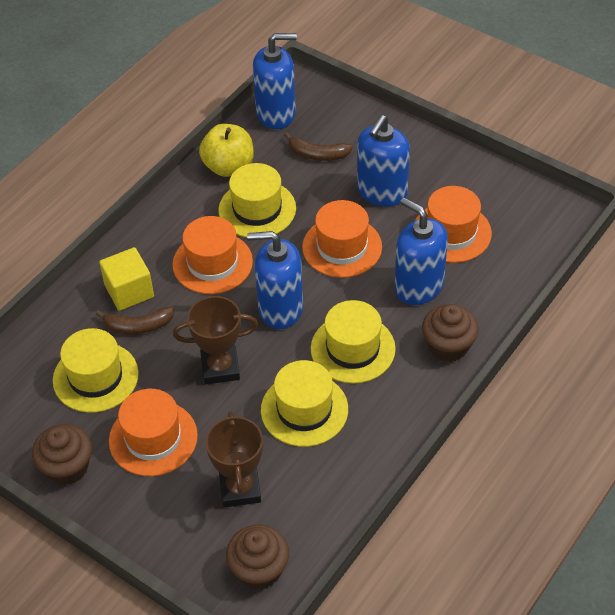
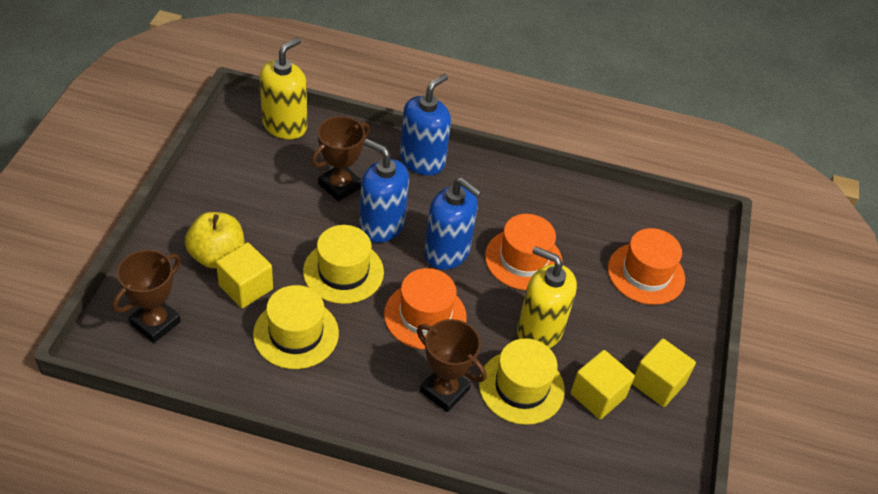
blue soap dispenser: [247,231,303,329] [253,33,297,129] [357,115,410,207] [394,198,448,305] = 4 -> [359,139,409,243] [400,74,451,176] [424,177,482,270] = 3
brown banana: [96,306,174,334] [284,132,353,161] = 2 -> none = 0
brown cupcake: [32,424,92,485] [226,525,289,590] [422,304,479,362] = 3 -> none = 0
brown trophy: [173,296,258,384] [205,411,263,507] = 2 -> [112,250,181,343] [311,116,370,202] [417,319,486,412] = 3
orange hat: [109,389,198,476] [172,216,253,294] [302,200,382,278] [415,186,492,263] = 4 -> [384,268,467,350] [485,214,563,290] [608,228,685,305] = 3
yellow cube: [99,247,154,311] = 1 -> [216,242,273,308] [570,350,635,419] [632,339,696,407] = 3
yellow hat: [53,328,139,413] [218,163,296,238] [261,360,348,447] [311,300,396,384] = 4 -> [253,285,339,369] [303,225,384,304] [479,338,565,425] = 3
yellow soap dispenser: none = 0 -> [260,37,307,139] [517,246,577,348] = 2

